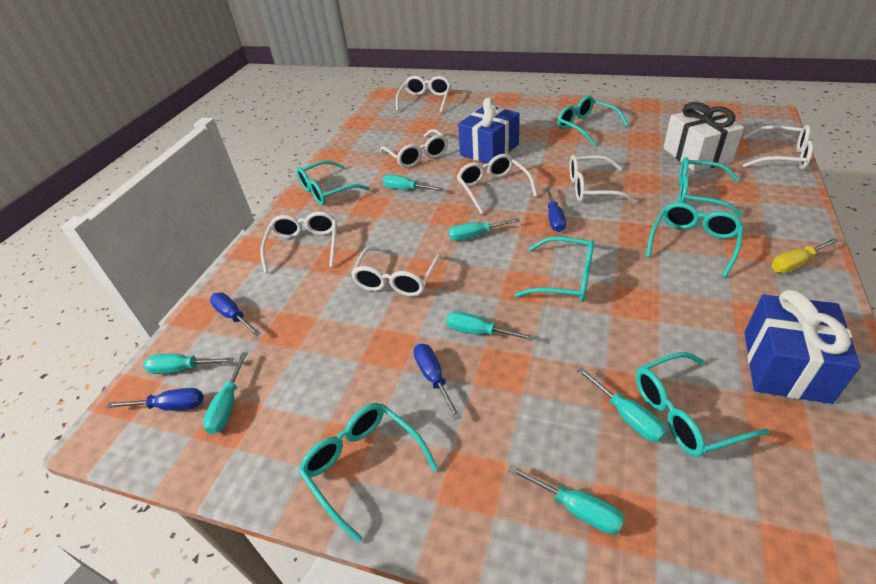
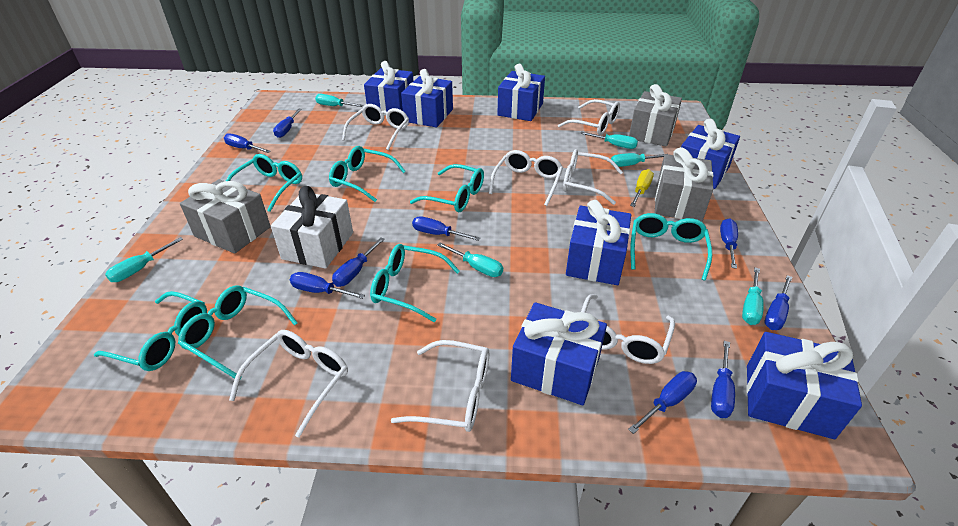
blue gift: [458,97,520,164] [744,290,861,404] = 2 -> [364,61,413,116] [401,69,453,127] [497,64,545,121] [511,302,607,405] [566,200,631,285] [681,119,740,189] [746,332,862,439] = 7
blue screwdriver: [107,388,204,411] [210,292,261,336] [414,344,461,420] [546,187,566,232] = 4 -> [224,133,271,153] [273,109,302,138] [290,272,365,299] [332,237,385,287] [412,216,480,241] [628,371,697,434] [711,341,735,418] [720,219,738,269] [764,275,792,330] = 9
grey gift: none = 0 -> [180,179,271,254] [629,84,682,147] [655,147,713,222] = 3
turquoise screwdriver: [143,354,234,374] [203,352,248,434] [382,175,443,191] [446,311,534,341] [448,218,520,241] [508,465,625,534] [577,367,667,442] = 7 -> [105,237,183,282] [315,94,363,107] [437,242,503,277] [580,132,638,149] [611,153,669,167] [742,267,764,325] = 6

